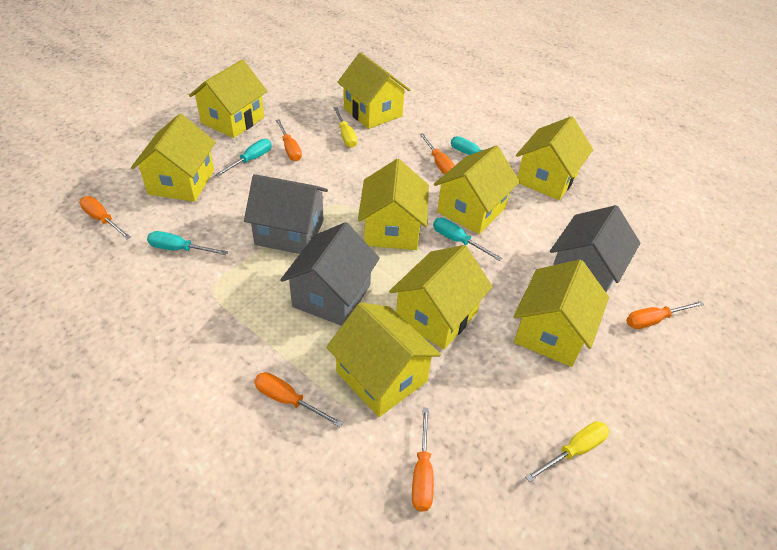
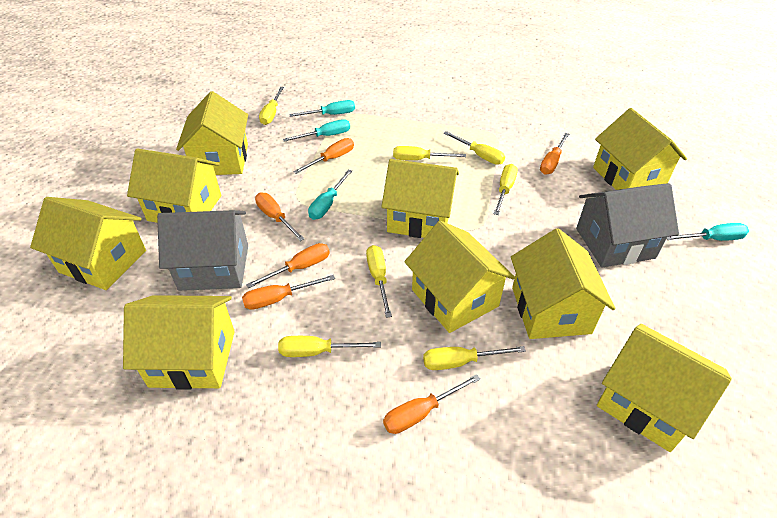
grey house: [244,174,328,254] [280,222,380,326] [550,205,640,293] = 3 -> [157,210,248,291] [576,183,679,267] = 2
yellow screwdriver: [334,107,357,148] [525,421,609,482] = 2 -> [259,87,284,125] [278,336,381,357] [366,245,392,318] [393,146,466,160] [423,346,526,370] [444,131,505,165] [494,164,518,215] = 7

